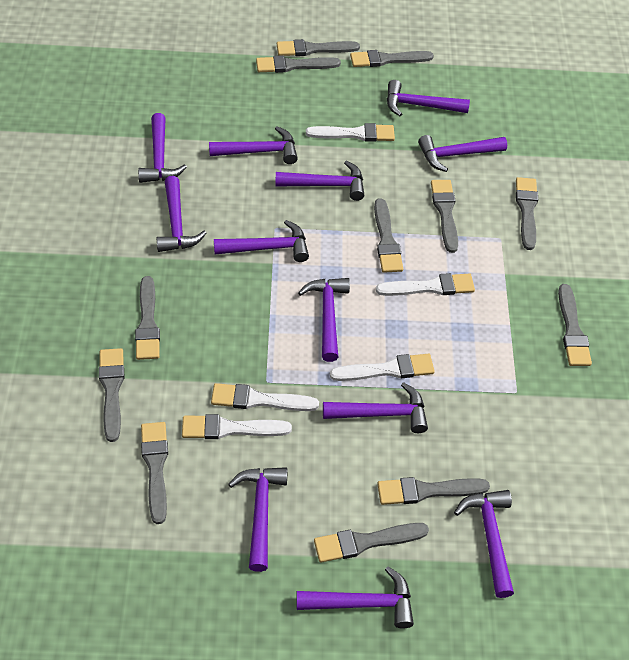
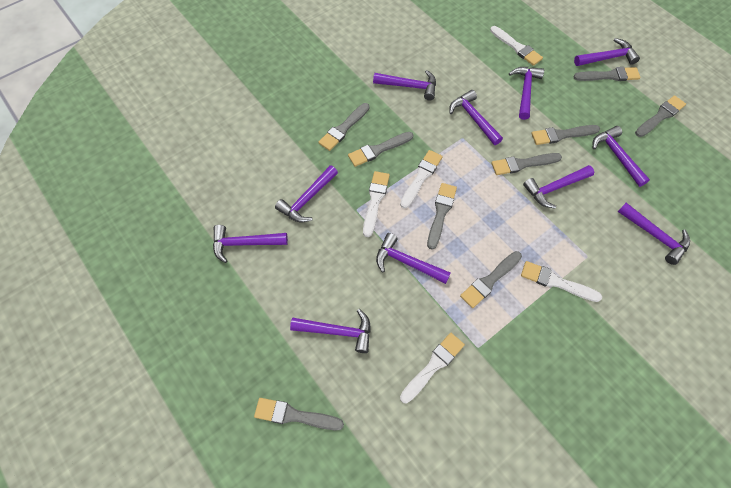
grey brush: [99,348,124,442] [135,276,160,360] [141,422,168,524] [256,55,341,73] [277,39,360,56] [314,523,429,563] [350,50,434,67] [374,198,403,273] [377,477,490,505] [431,180,458,253] [516,177,538,250] [558,284,592,366] = 12 -> [254,398,344,430] [318,103,370,151] [348,132,413,167] [427,183,457,250] [460,251,522,308] [492,153,562,175] [531,125,600,145] [573,67,641,81] [635,95,686,137] = 9
purple hammer: [138,113,187,183] [156,176,206,252] [209,126,298,164] [214,220,309,262] [228,467,288,572] [275,161,364,201] [296,567,414,629] [298,278,350,362] [323,382,428,433] [387,80,470,116] [418,135,507,172] [454,490,514,598] = 12 -> [213,225,288,263] [275,165,338,222] [290,309,371,353] [373,70,436,100] [376,233,451,284] [449,90,503,145] [509,67,544,120] [523,165,594,208] [574,38,640,66] [593,126,650,187] [618,203,690,265] = 11

